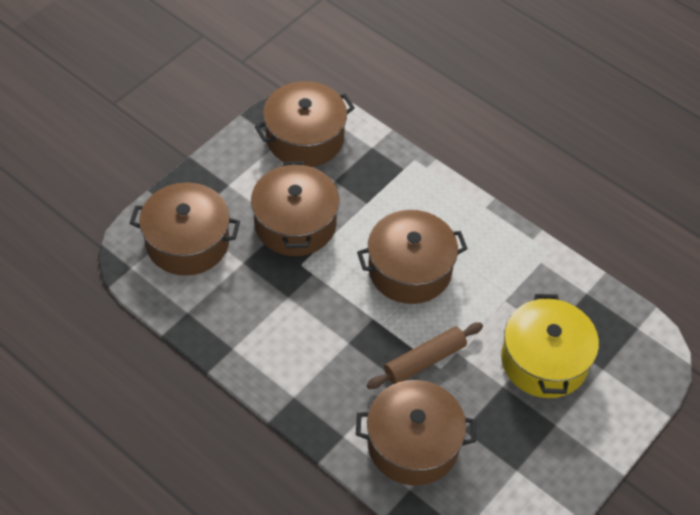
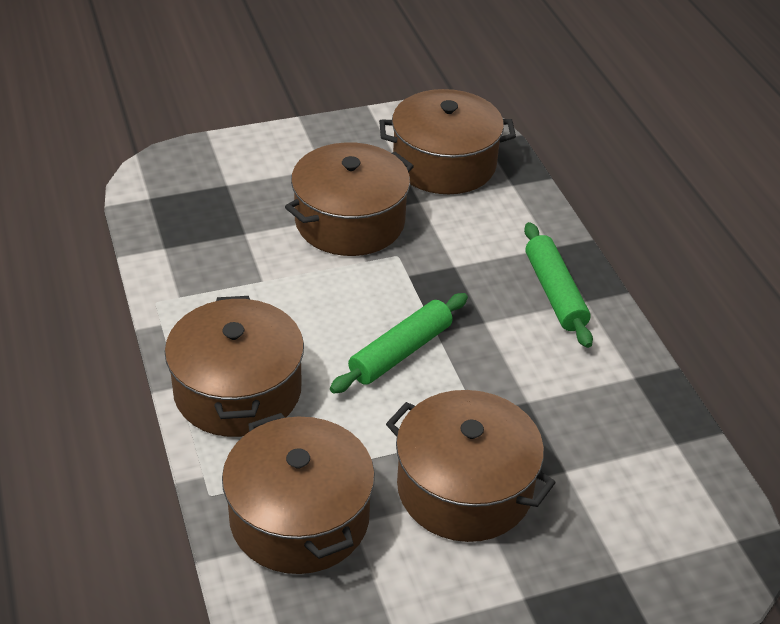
brown rolling pin: [367,323,483,389] = 1 -> none = 0
green rolling pin: none = 0 -> [330,293,468,394] [524,222,593,348] = 2
yellow pot: [501,294,599,398] = 1 -> none = 0

